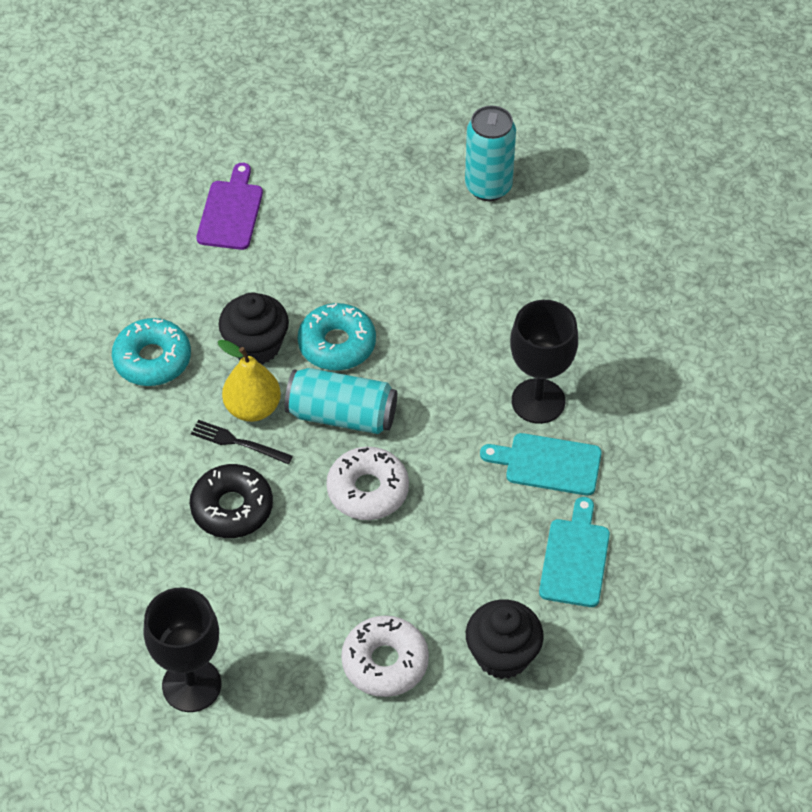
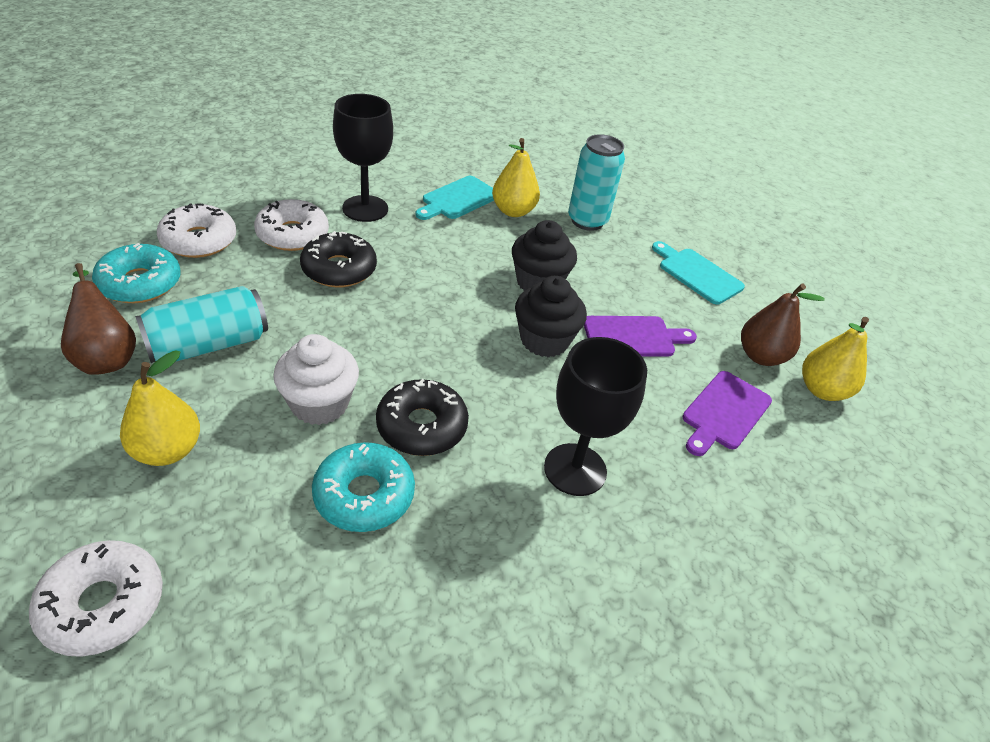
black donut: [190,464,273,538] = 1 -> [300,231,377,287] [376,379,469,456] = 2
black fork: [191,420,293,464] = 1 -> none = 0
brown pear: none = 0 -> [61,263,136,375] [741,284,825,366] = 2
purple cutting board: [196,163,263,250] = 1 -> [584,316,697,357] [683,371,772,456] = 2
white cupcake: none = 0 -> [273,334,359,425] = 1
white donut: [326,447,409,520] [341,616,429,697] = 2 -> [29,540,163,657] [157,203,236,258] [254,199,329,251] = 3
yellow pear: [218,340,281,422] = 1 -> [120,350,200,466] [492,138,540,217] [802,317,869,401] = 3

